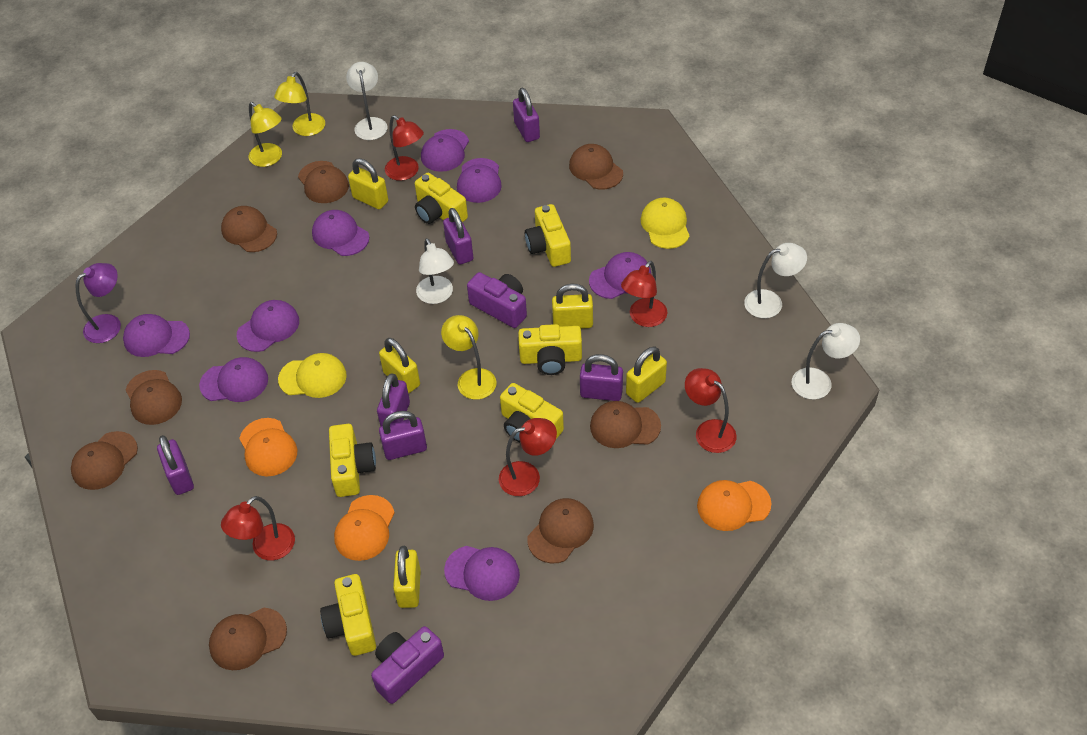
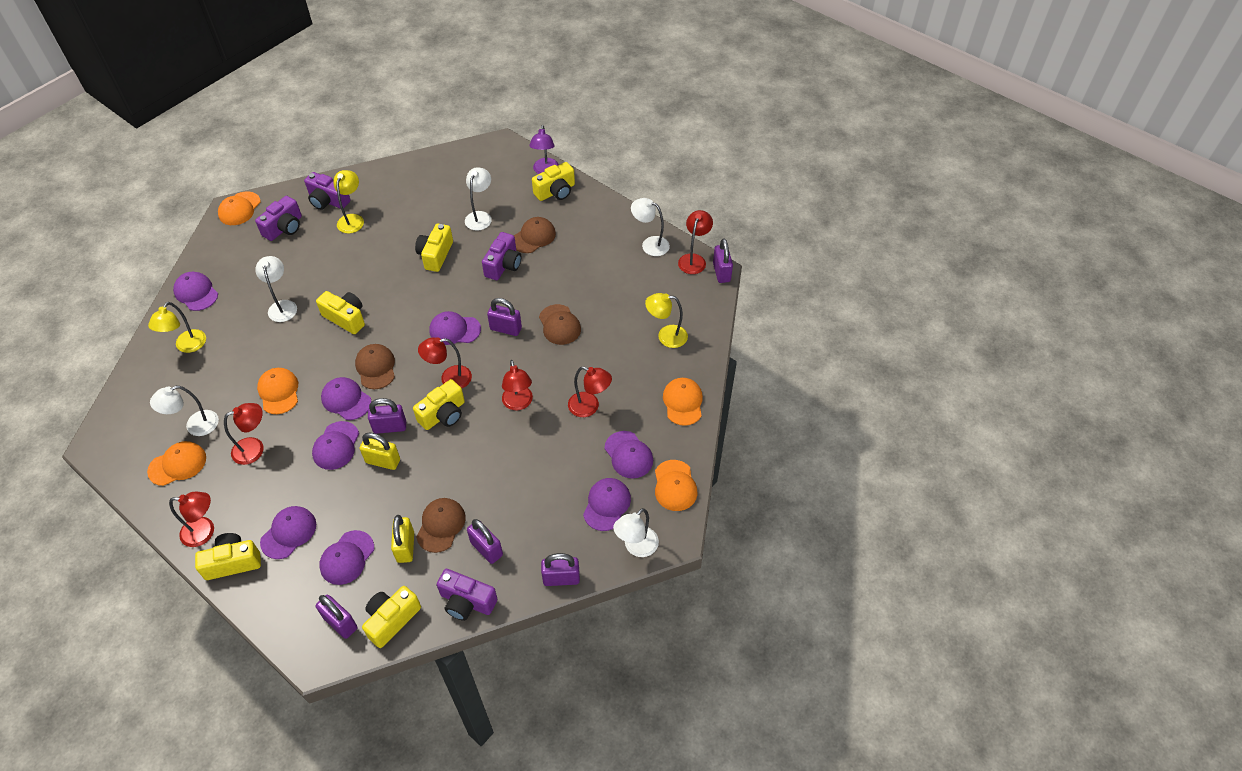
brown cap: [71,431,138,490] [125,370,182,425] [209,608,287,670] [221,206,277,252] [298,161,349,203] [527,498,594,564] [569,144,623,189] [590,401,661,448] = 8 -> [355,344,395,389] [416,498,466,553] [514,217,556,253] [539,304,581,345] = 4
orange cap: [239,418,297,476] [334,495,395,561] [697,480,772,531] = 3 -> [147,441,206,486] [218,191,261,225] [257,368,298,414] [655,460,697,511] [663,378,703,426] = 5
purple camera: [371,626,444,704] [467,272,527,328] = 2 -> [255,196,302,241] [304,172,350,210] [437,569,497,621] [482,232,521,280] = 4
red lamp: [221,496,295,560] [385,115,424,181] [499,418,557,496] [621,261,667,327] [685,368,737,453] = 5 -> [169,492,214,547] [224,403,264,465] [418,337,472,388] [502,360,533,411] [568,366,612,417] [678,210,713,274] = 6
white lamp: [346,62,387,140] [416,238,454,304] [744,243,807,318] [792,323,860,400] = 4 -> [150,386,219,436] [255,256,297,322] [465,167,492,231] [613,508,659,557] [631,198,670,256] = 5
yellow cap: [278,353,347,398] [640,197,690,249] = 2 -> none = 0
yellow padlock: [348,158,388,209] [379,338,420,393] [393,546,421,608] [552,284,593,329] [626,347,667,403] = 5 -> [360,433,400,470] [391,515,414,563] = 2

